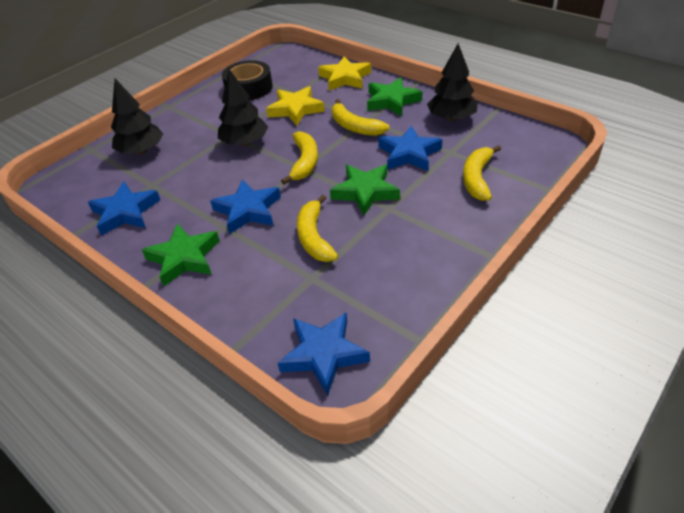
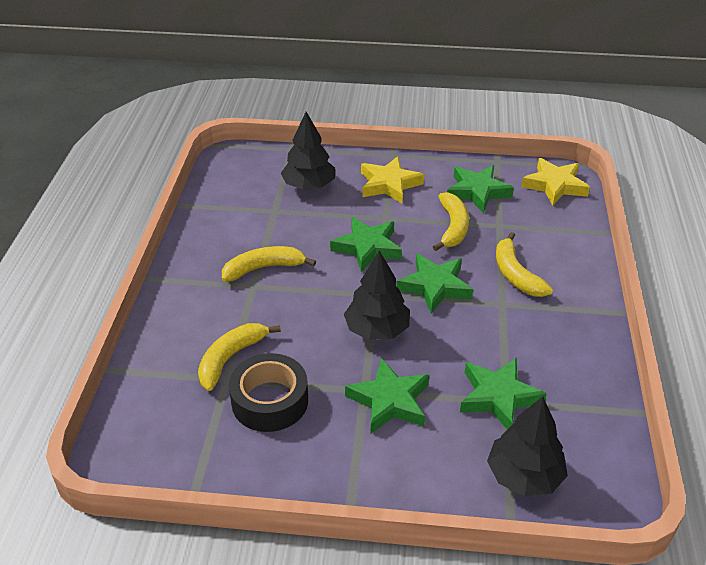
blue star: [88,182,160,236] [210,179,281,234] [278,312,370,396] [378,126,442,171] = 4 -> none = 0
green star: [142,224,220,287] [330,165,400,215] [367,77,423,116] = 3 -> [330,217,402,272] [345,358,429,433] [397,254,473,314] [447,165,514,213] [460,358,547,429] = 5

